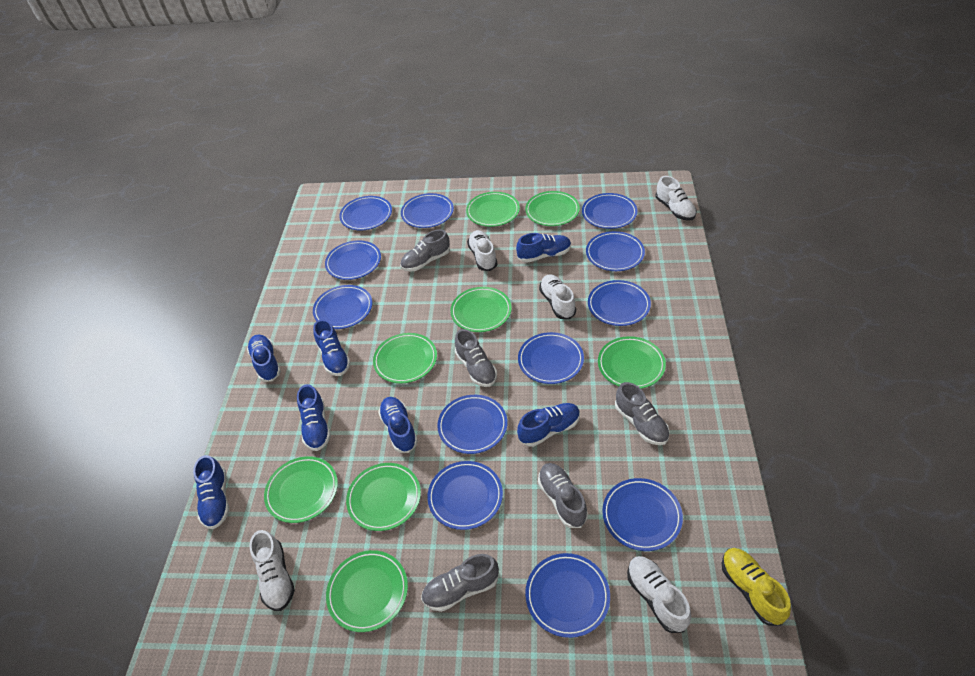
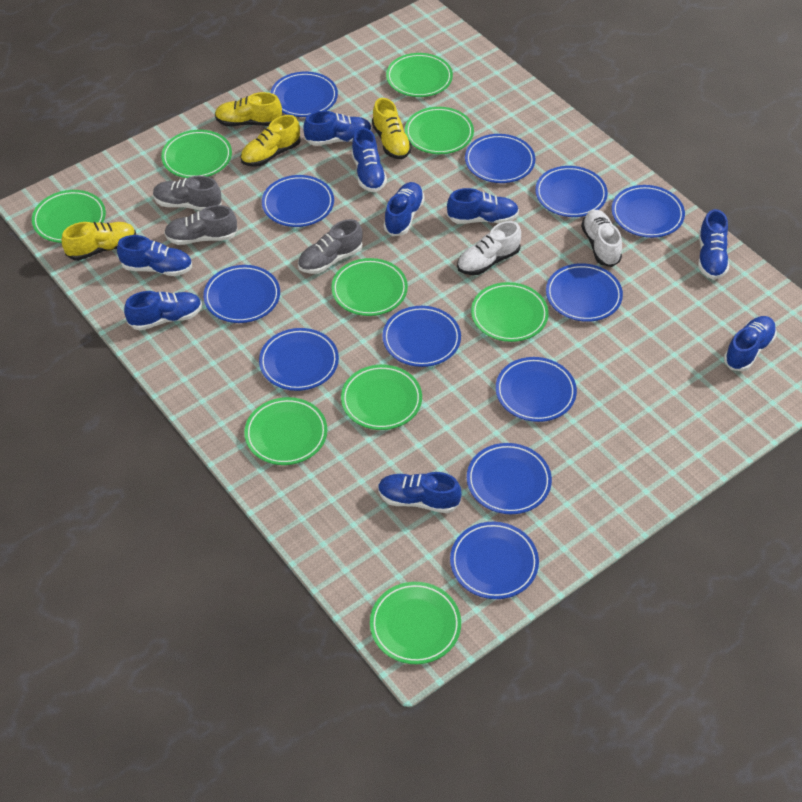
blue shoe: [193,455,229,529] [247,335,281,382] [297,384,331,451] [313,319,351,376] [378,397,418,453] [516,233,571,263] [517,403,580,447] = 7 -> [117,235,192,276] [124,291,202,330] [303,111,372,146] [351,128,387,192] [378,472,461,513] [383,182,425,236] [447,188,519,224] [698,209,729,279] [724,316,777,371] = 9
green plate: [264,456,338,523] [326,550,408,632] [346,463,421,531] [373,333,437,384] [450,287,512,332] [466,192,520,227] [525,191,580,226] [598,336,666,389] = 8 -> [32,190,106,243] [161,130,232,178] [244,397,327,465] [331,258,408,316] [341,365,422,430] [370,582,461,664] [386,53,453,97] [405,107,474,154] [471,282,549,342] = 9
grey shoe: [400,229,450,272] [421,554,499,612] [455,329,497,387] [538,463,588,528] [615,382,670,445] = 5 -> [153,176,222,211] [164,205,238,245] [298,219,363,274] = 3
white shoe: [249,530,295,611] [467,230,497,271] [539,274,576,319] [627,556,691,633] [656,176,697,221] = 5 -> [457,221,521,275] [581,210,622,267] = 2
yellow shoe: [722,548,791,626] = 1 -> [62,222,136,261] [215,92,282,126] [240,115,300,167] [372,98,412,159] = 4

